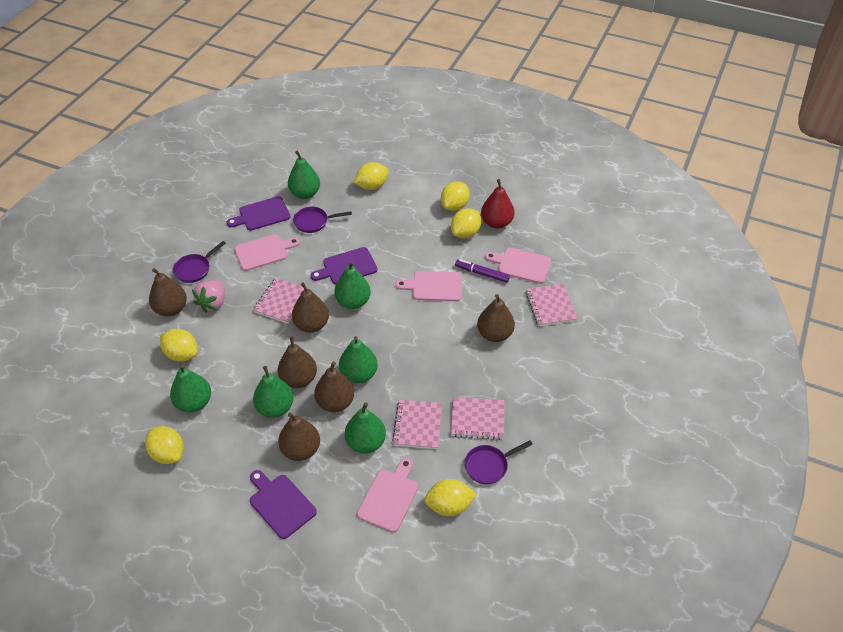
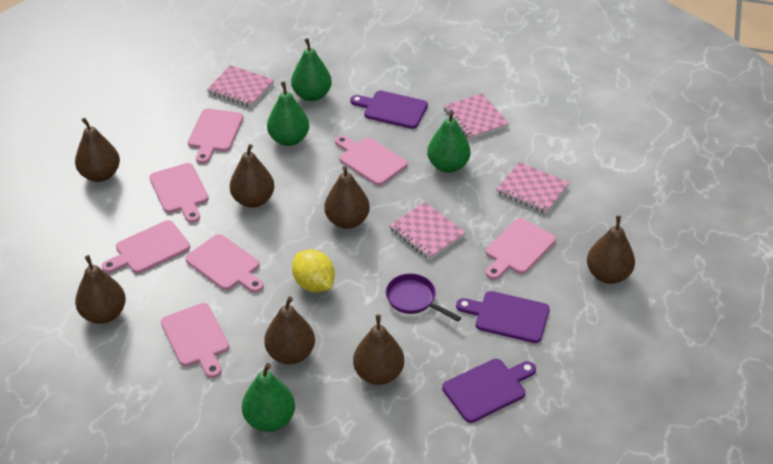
brown pear: [149,268,187,316] [278,336,317,388] [278,413,320,461] [292,282,329,333] [314,362,354,412] [477,294,515,342] = 6 -> [75,118,120,182] [75,255,126,324] [230,144,275,208] [264,296,315,364] [324,166,370,229] [353,314,404,385] [587,216,635,284] = 7
green pear: [170,364,211,413] [253,366,294,418] [288,150,320,199] [334,261,371,309] [339,336,378,383] [345,402,386,453] = 6 -> [242,363,295,432] [267,81,309,146] [291,38,332,101] [427,111,470,173] = 4
pink cutting board: [234,234,300,271] [357,458,418,533] [395,271,462,302] [485,247,551,284] = 4 -> [102,220,190,274] [149,163,209,223] [161,303,229,378] [185,234,264,293] [188,109,243,164] [335,136,408,186] [486,218,556,280] = 7
pink strawberry: [192,280,225,313] = 1 -> none = 0
purple marker: [455,259,510,283] = 1 -> none = 0
purple pan: [173,241,226,283] [293,207,352,233] [464,440,533,484] = 3 -> [386,274,461,322] = 1
red pear: [481,179,515,229] = 1 -> none = 0
yellow lemon: [145,426,184,464] [160,329,198,362] [354,162,389,190] [424,479,477,516] [441,181,470,211] [451,208,481,238] = 6 -> [292,249,335,292] = 1

